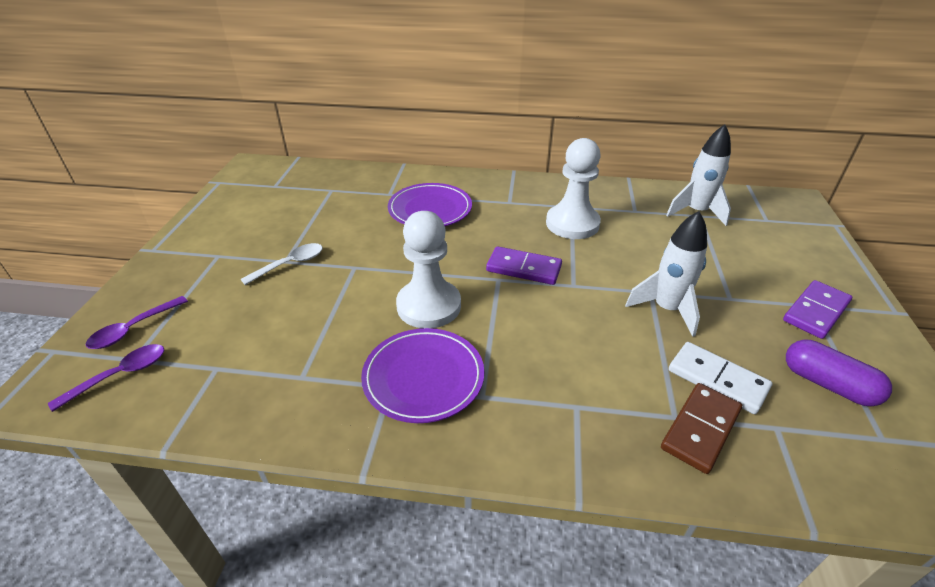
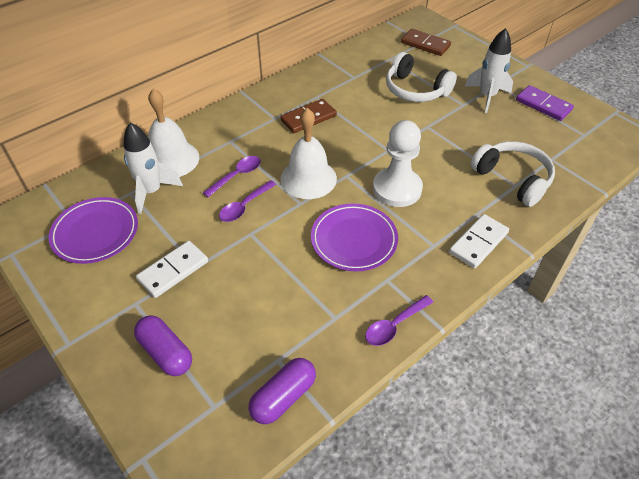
brown domino: [661,383,742,474] = 1 -> [280,99,337,133] [401,29,451,56] = 2
purple capsule: [786,340,892,407] = 1 -> [134,315,192,376] [249,358,316,424] = 2
purple domino: [486,246,562,285] [783,280,852,339] = 2 -> [516,85,574,121] = 1
purple spoon: [48,344,164,412] [85,296,188,349] = 2 -> [203,156,261,197] [219,180,276,222] [365,295,433,346] = 3
white bell: none = 0 -> [148,89,199,177] [281,108,337,199] = 2
white domino: [669,342,772,414] = 1 -> [136,241,208,298] [449,214,509,268] = 2
white headphones: none = 0 -> [386,52,457,102] [470,141,555,207] = 2
white pawn: [396,211,461,328] [546,138,601,239] = 2 -> [373,120,423,207] = 1
white spoon: [241,243,323,285] = 1 -> none = 0

